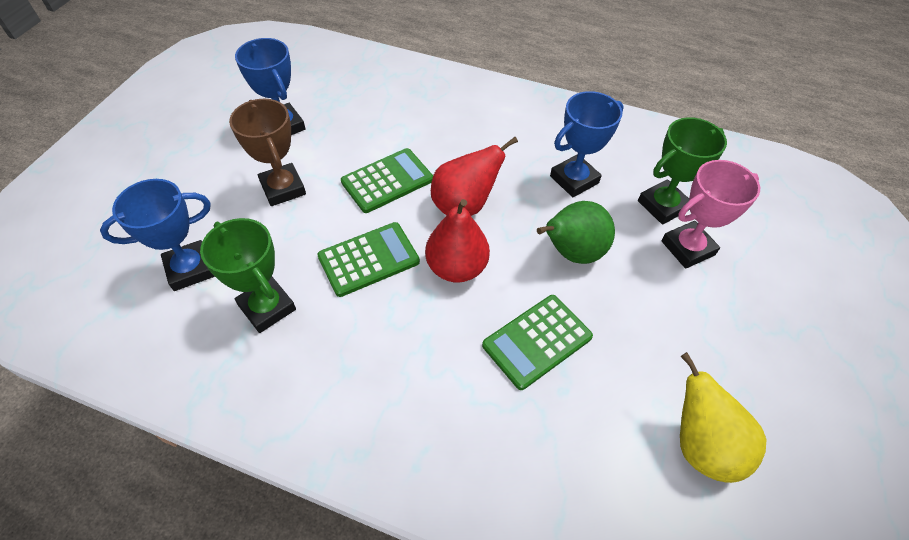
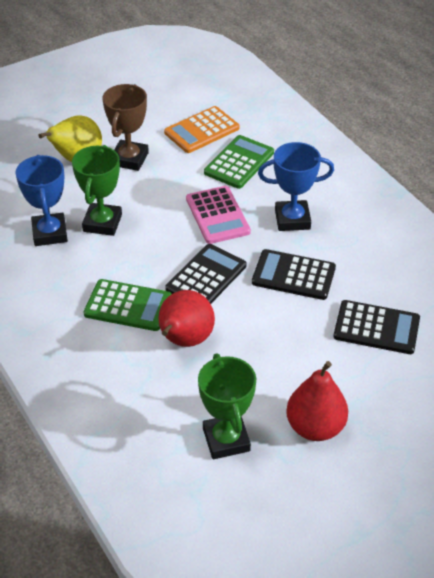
black calculator: none = 0 -> [165,244,246,304] [252,249,336,300] [333,300,420,354] = 3
blue trophy: [100,179,215,291] [235,38,306,135] [550,91,624,197] = 3 -> [15,155,68,246] [258,142,334,231] = 2
green calculator: [317,222,420,297] [341,148,433,213] [482,295,593,390] = 3 -> [84,279,172,331] [204,135,274,189] = 2
green pear: [537,201,615,264] = 1 -> none = 0
orange calculator: none = 0 -> [164,106,240,153] = 1
pink calculator: none = 0 -> [186,186,251,244] = 1
pink trophy: [661,160,760,269] = 1 -> none = 0

